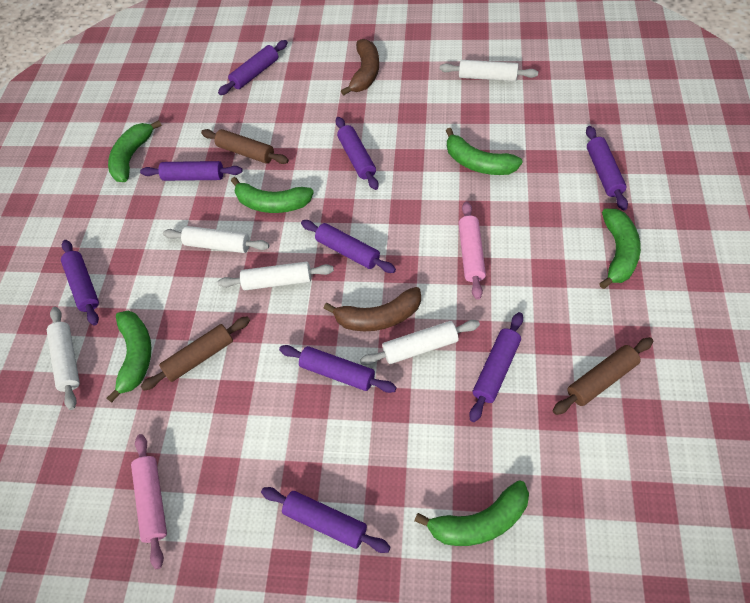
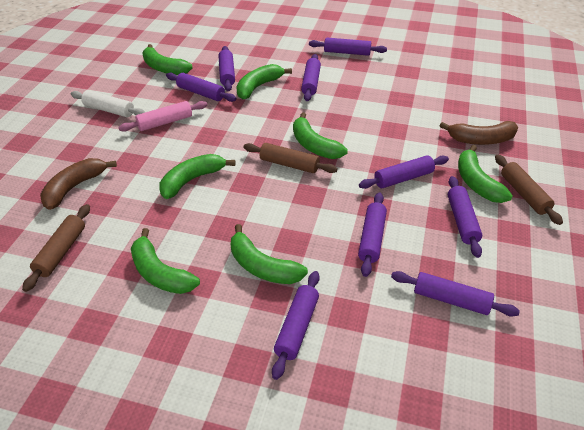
green banana: [107,311,151,403] [108,120,162,182] [231,177,314,213] [414,480,529,546] [446,128,523,175] [599,209,641,289] = 6 -> [131,228,200,294] [142,44,192,75] [160,154,235,199] [231,224,308,284] [236,64,292,99] [293,112,348,159] [458,145,513,203] = 7
pink rolling pin: [131,434,167,569] [459,201,486,300] = 2 -> [118,101,207,132] = 1
white rolling pin: [47,307,80,410] [163,226,269,253] [218,262,334,290] [360,320,480,365] [440,60,538,81] = 5 -> [71,90,145,117] = 1

